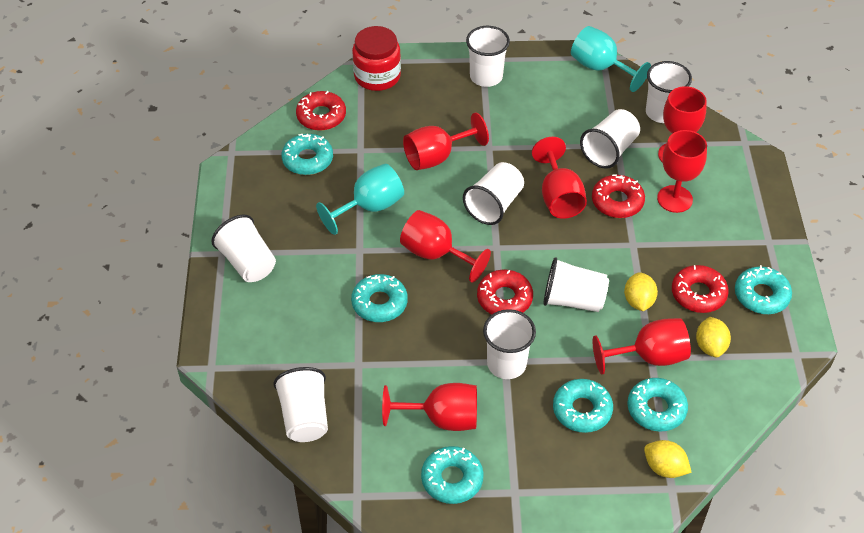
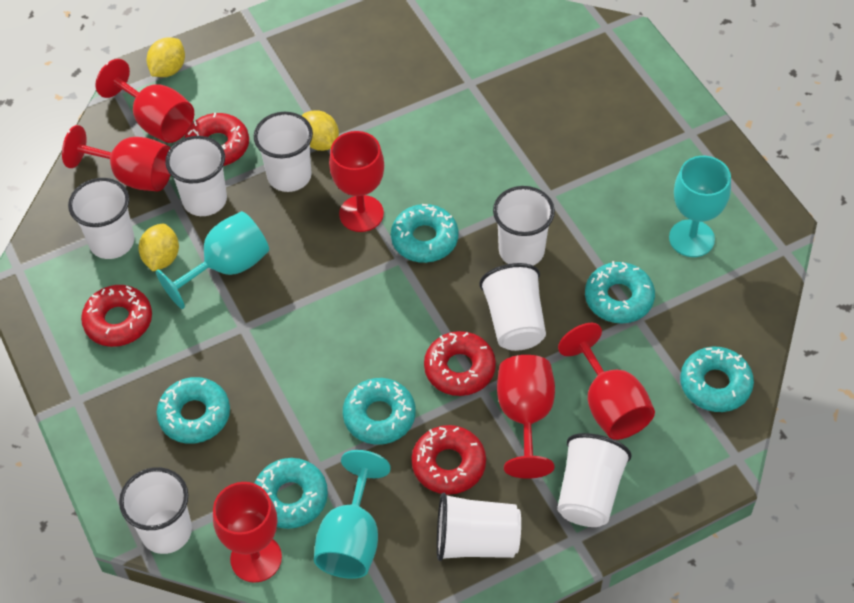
red goblet: [382,383,477,431] [400,210,491,283] [403,112,489,170] [532,137,587,219] [592,318,691,374] [657,130,707,213] [658,86,707,163] = 7 -> [62,125,170,191] [95,59,194,143] [213,482,282,583] [329,131,384,232] [497,355,555,479] [558,323,655,440] = 6
red jar: [352,26,401,91] = 1 -> none = 0
turquoise goblet: [316,164,404,235] [571,26,651,92] = 2 -> [156,211,269,309] [314,450,391,579] [669,156,731,257] = 3

